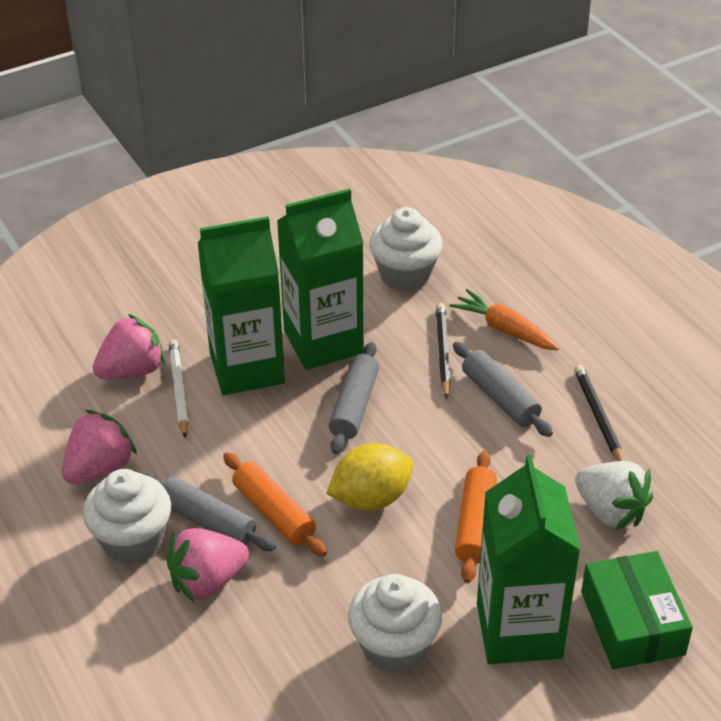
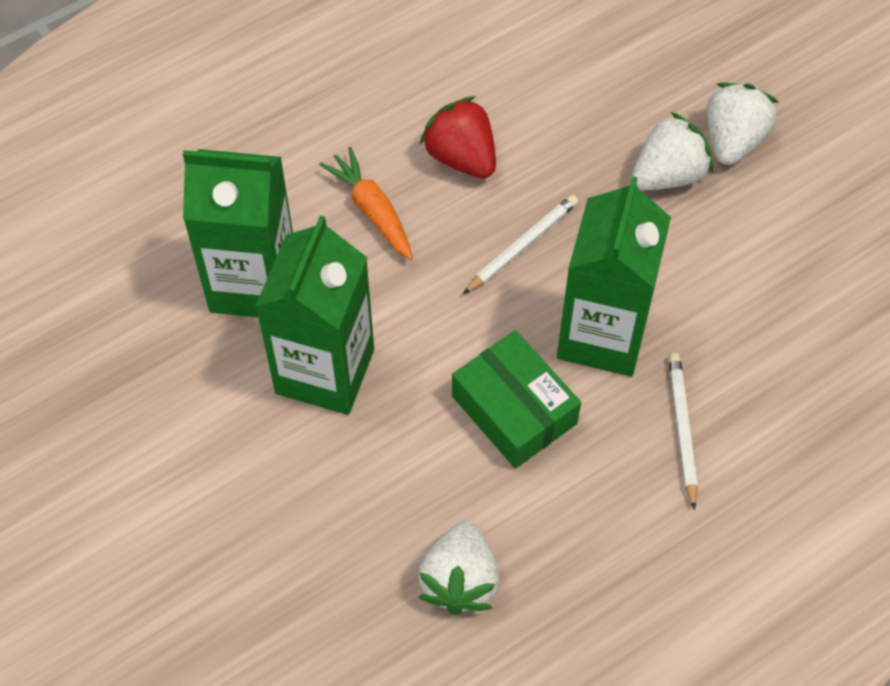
black pencil: [436,303,451,399] [574,365,624,461] = 2 -> none = 0
grey rolling pin: [144,473,276,551] [329,342,379,454] [453,342,553,437] = 3 -> none = 0
orange rolling pin: [223,452,327,557] [455,451,497,583] = 2 -> none = 0
pink strawberry: [62,410,137,484] [93,314,165,379] [166,528,249,602] = 3 -> none = 0
red strawberry: none = 0 -> [420,96,496,178] = 1
white cupcake: [83,469,171,564] [348,574,442,674] [369,207,443,292] = 3 -> none = 0
white pencil: [169,339,188,438] = 1 -> [463,195,579,294] [668,353,698,510] = 2
white strawberry: [575,461,653,531] = 1 -> [418,521,500,615] [631,112,713,190] [707,83,779,165] = 3
yellow lemon: [326,443,414,511] = 1 -> none = 0

